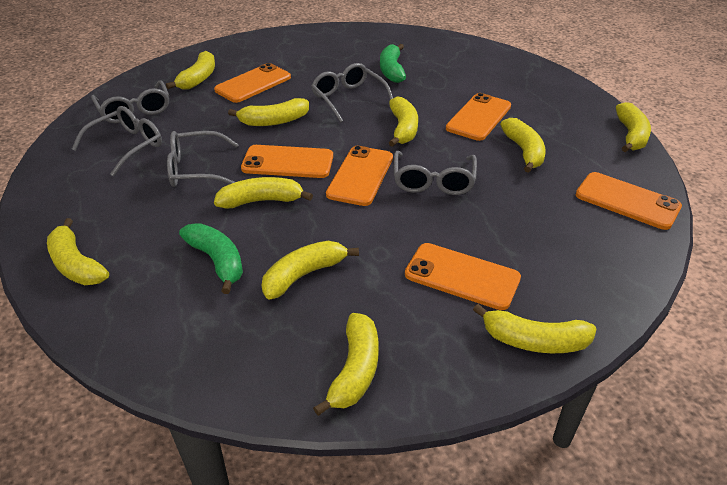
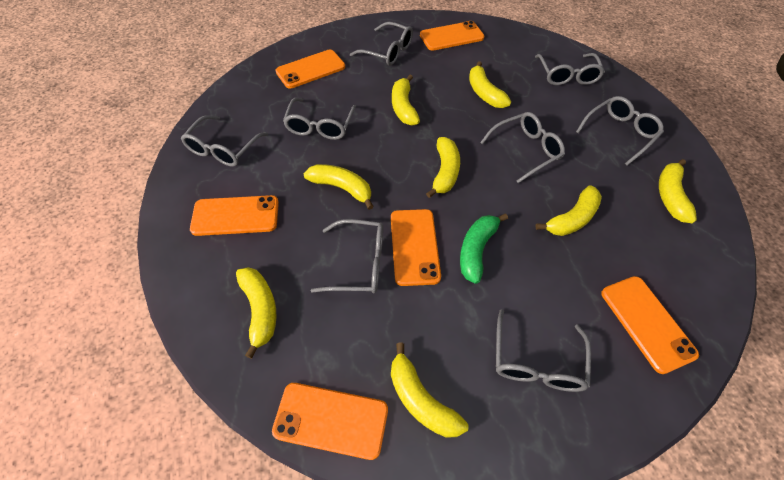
green banana: [179,224,243,294] [380,44,406,83] = 2 -> [460,213,508,284] = 1
grey glasses: [72,106,162,176] [91,80,169,123] [167,131,239,187] [311,63,393,122] [394,151,477,195] = 5 -> [181,115,268,167] [283,98,356,140] [311,219,383,293] [350,22,413,66] [480,112,565,183] [496,309,591,392] [535,53,605,85] [576,96,664,166] = 8
yellow banana: [47,218,109,285] [166,51,215,89] [214,177,313,209] [228,98,309,126] [261,241,359,299] [313,313,379,416] [389,97,418,147] [473,304,596,353] [500,118,546,173] [616,102,651,152] = 10 -> [236,267,276,359] [303,164,374,210] [391,343,468,438] [392,75,420,126] [426,137,460,198] [469,61,511,108] [535,186,602,236] [659,159,697,224] = 8

